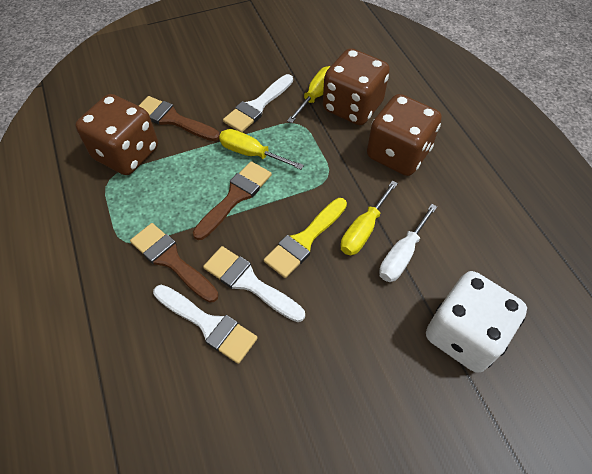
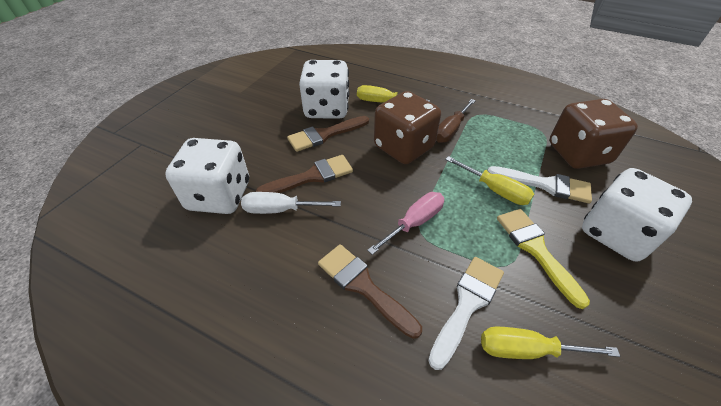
brown dice: [75,94,158,175] [323,48,390,125] [367,94,442,176] = 3 -> [374,91,441,164] [549,99,638,169] = 2
brown screwdriver: none = 0 -> [436,99,476,143] = 1
pink screwdriver: none = 0 -> [367,192,444,255] = 1
white brush: [153,285,258,364] [203,246,305,322] [223,74,293,132] = 3 -> [428,257,504,370] [487,166,592,203] = 2
white dice: [426,271,527,373] = 1 -> [165,138,249,214] [299,60,349,119] [582,168,692,261] = 3

